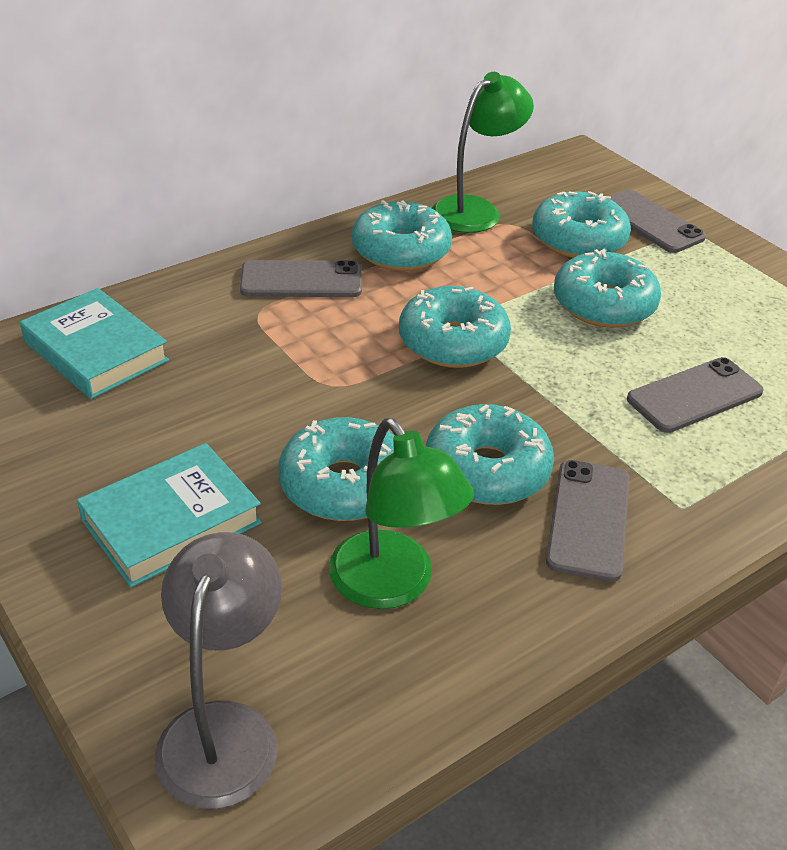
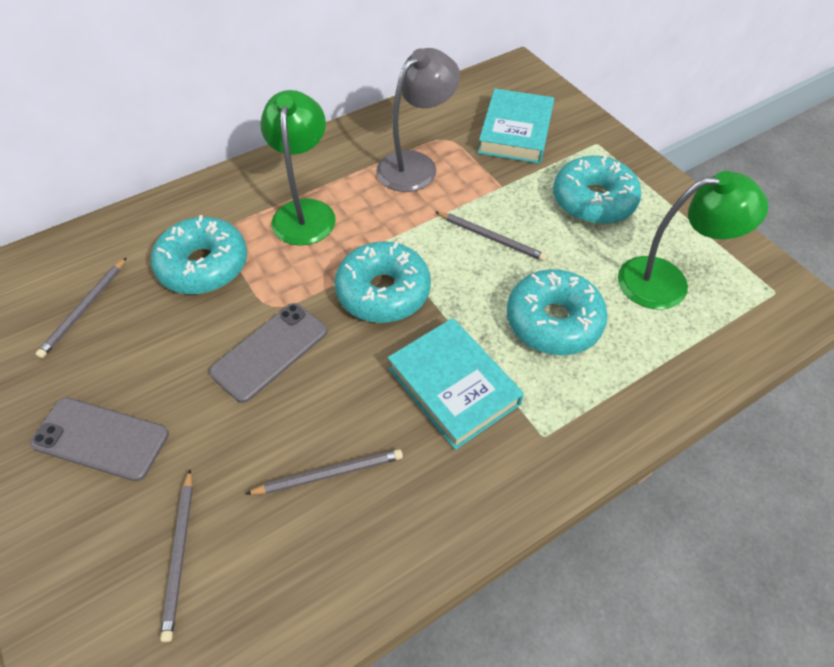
grey pencil: none = 0 -> [35,257,127,358] [160,469,193,642] [245,449,403,495] [436,212,547,261] = 4
grey phone: [240,260,362,297] [546,460,630,582] [610,190,706,253] [627,357,764,433] = 4 -> [30,398,169,481] [209,303,327,403] = 2
turquoise donut: [278,417,394,521] [352,200,452,271] [399,286,511,368] [426,404,554,505] [532,191,631,258] [554,249,661,328] = 6 -> [151,215,247,294] [335,241,431,323] [507,269,608,355] [553,154,642,225] = 4

